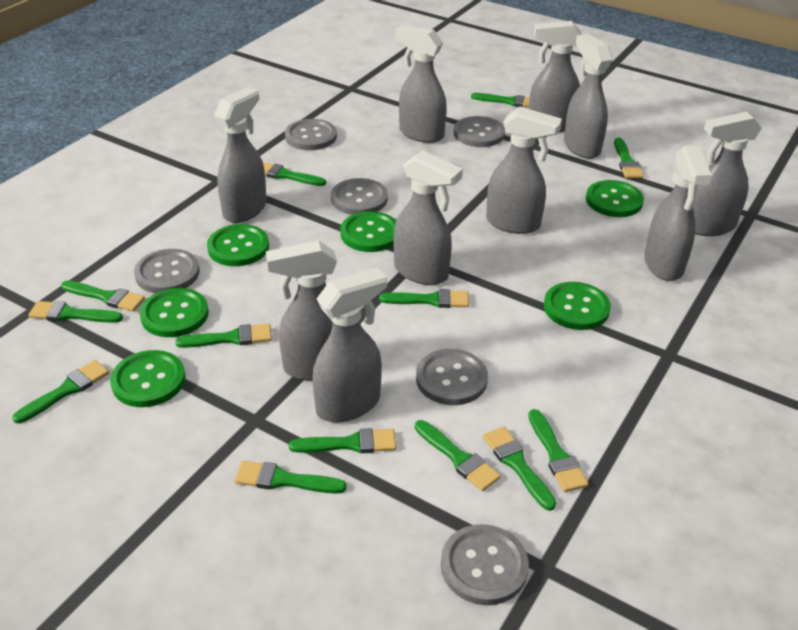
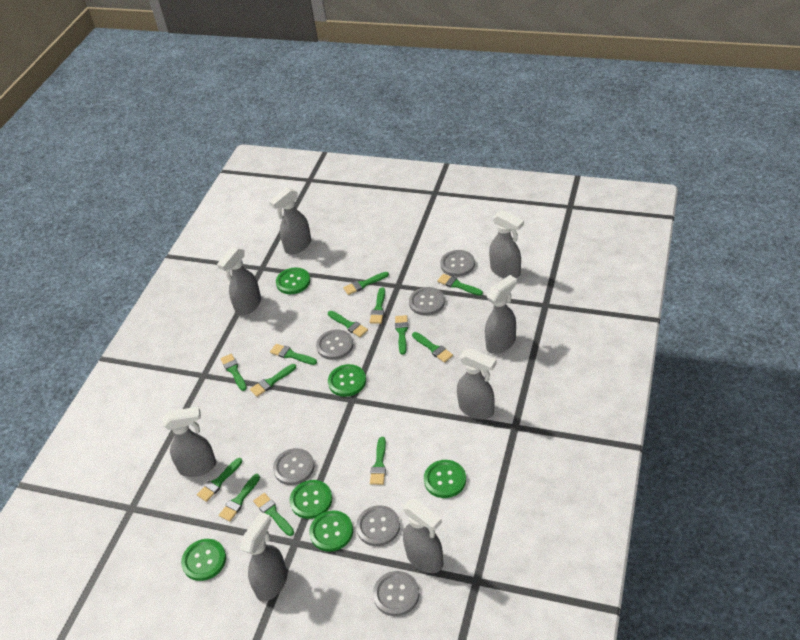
grey spray bottle: [214,87,267,223] [266,241,337,381] [312,268,387,422] [394,150,463,285] [395,26,447,143] [486,107,562,234] [529,21,582,133] [564,34,612,159] [644,146,712,281] [693,112,762,236] = 10 -> [163,407,216,477] [217,247,261,315] [240,512,287,602] [269,187,311,254] [403,499,443,573] [457,348,497,419] [485,275,517,354] [489,210,524,278] = 8

